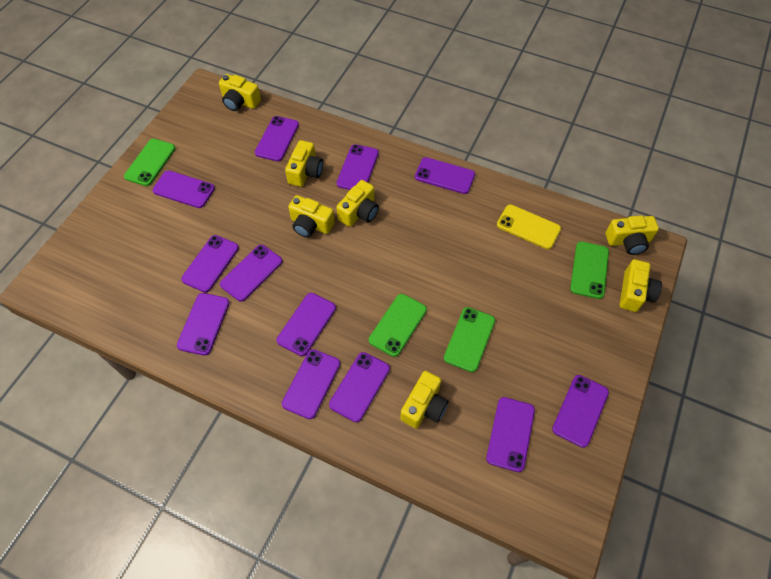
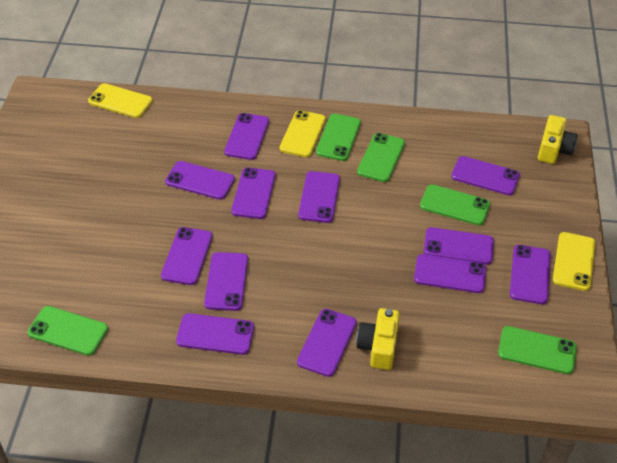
green phone: [124,139,176,186] [369,294,427,357] [444,307,495,372] [570,241,609,299] = 4 -> [27,306,108,356] [316,114,361,161] [357,133,405,182] [420,184,490,225] [498,326,577,374] = 5
yellow camera: [219,74,261,111] [285,140,323,187] [288,195,335,238] [336,180,379,227] [400,371,449,428] [605,215,659,255] [620,259,662,312] = 7 -> [356,308,400,370] [538,115,577,164] = 2
yellow phone: [497,204,561,249] = 1 -> [88,83,153,118] [280,110,326,157] [553,232,596,291] = 3

